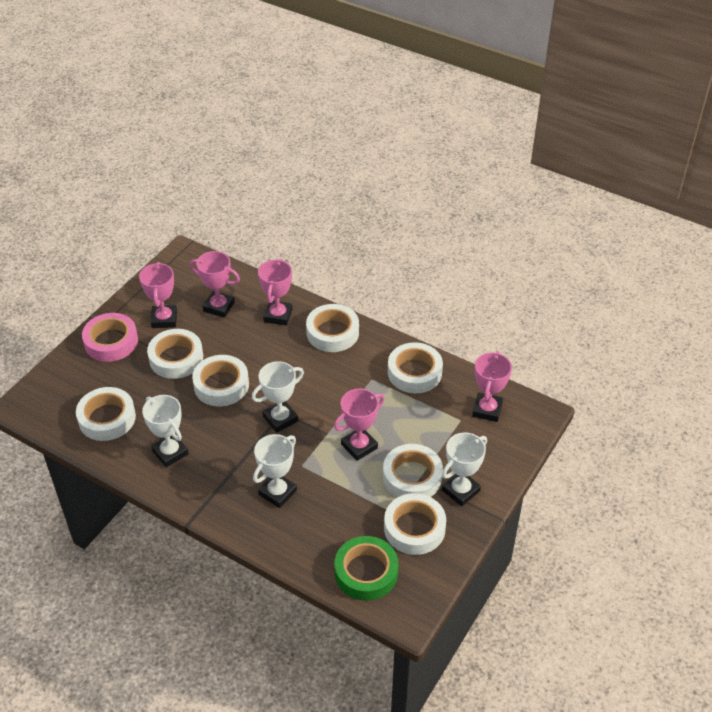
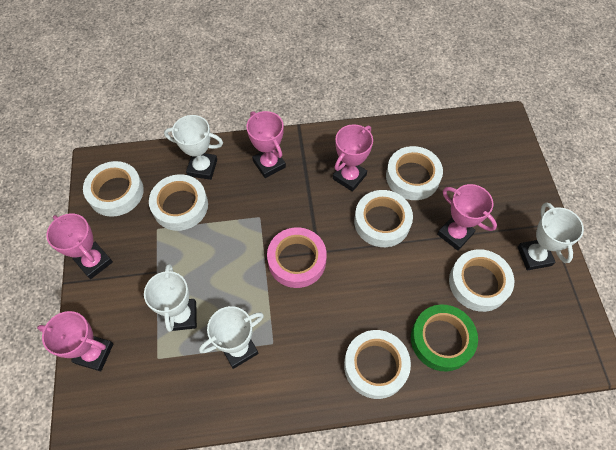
white tape: [76,387,136,441] [147,329,203,379] [192,355,249,406] [306,304,359,352] [383,444,443,498] [384,493,446,555] [388,342,443,393] = 7 -> [83,161,144,217] [149,174,208,231] [344,330,411,399] [354,190,413,247] [386,146,443,200] [449,249,514,312] = 6

